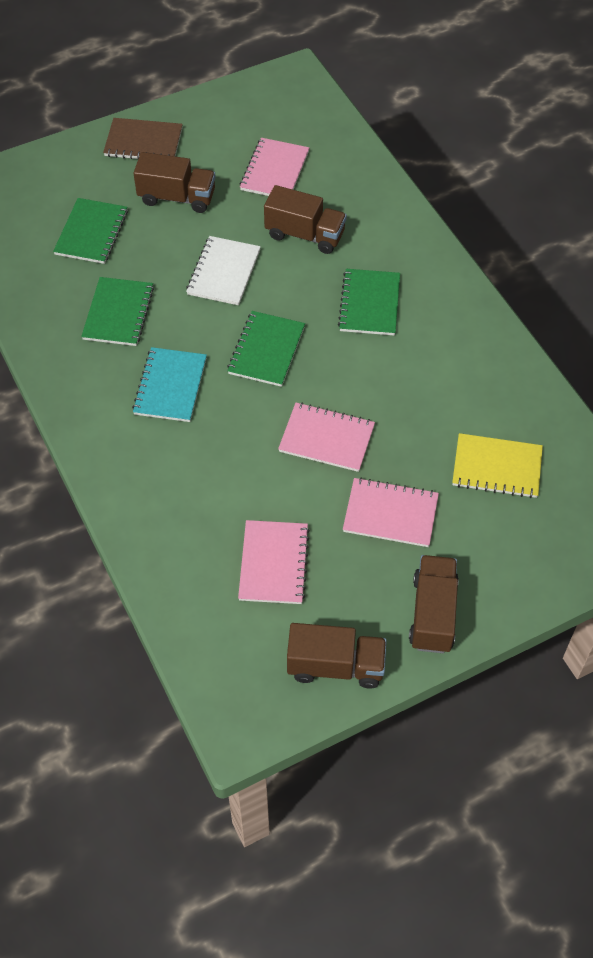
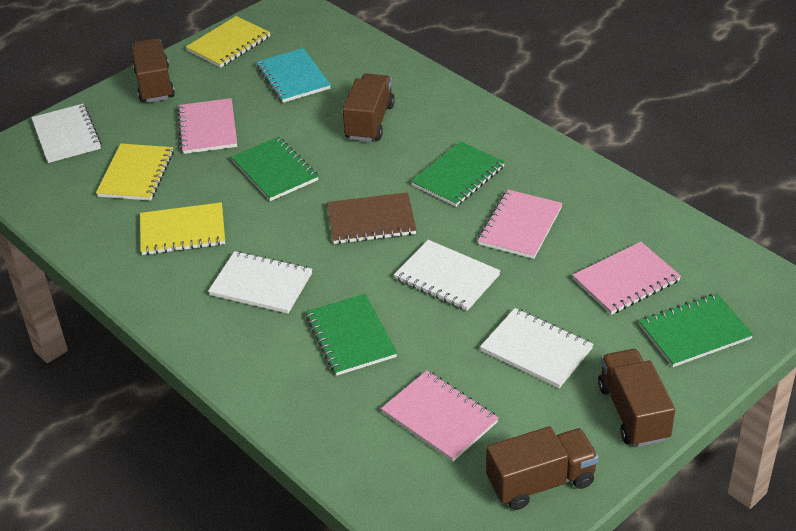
white notebook: [186,236,261,305] = 1 -> [31,104,102,163] [208,251,312,314] [394,240,500,311] [480,308,594,388] = 4
yellow notebook: [452,433,543,498] = 1 -> [96,144,174,201] [140,202,225,255] [186,16,271,68] = 3

